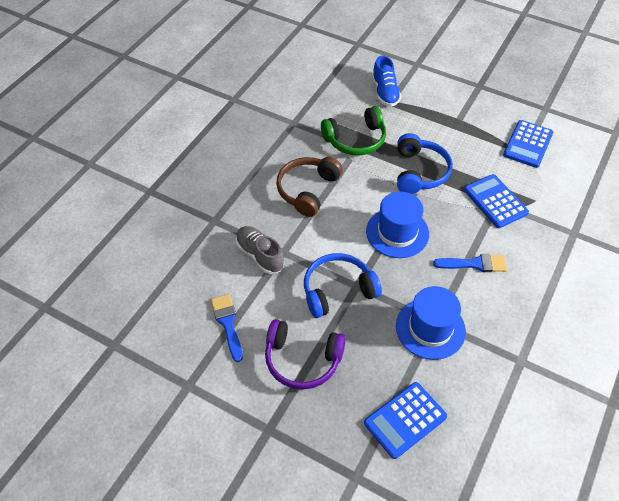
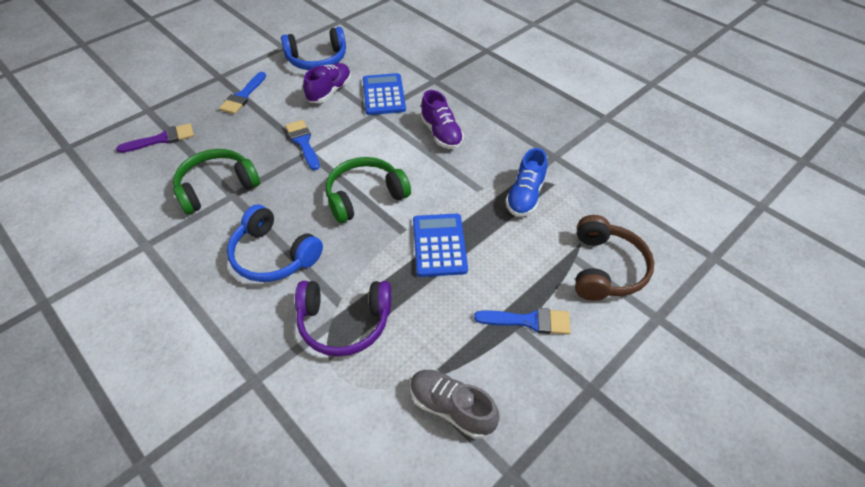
blue brush: [211,294,243,362] [433,254,507,272] = 2 -> [219,72,266,114] [285,120,320,170] [474,308,571,334] = 3
blue calculator: [364,382,447,459] [464,174,529,228] [503,120,553,168] = 3 -> [363,73,406,115] [413,214,468,277] = 2
blue hat: [366,192,429,258] [396,286,466,360] = 2 -> none = 0
green headphones: [321,106,386,155] = 1 -> [173,149,260,214] [326,157,411,223] = 2
purple brush: none = 0 -> [116,123,194,153] = 1
purple shoe: none = 0 -> [303,63,351,103] [420,90,464,149] = 2

